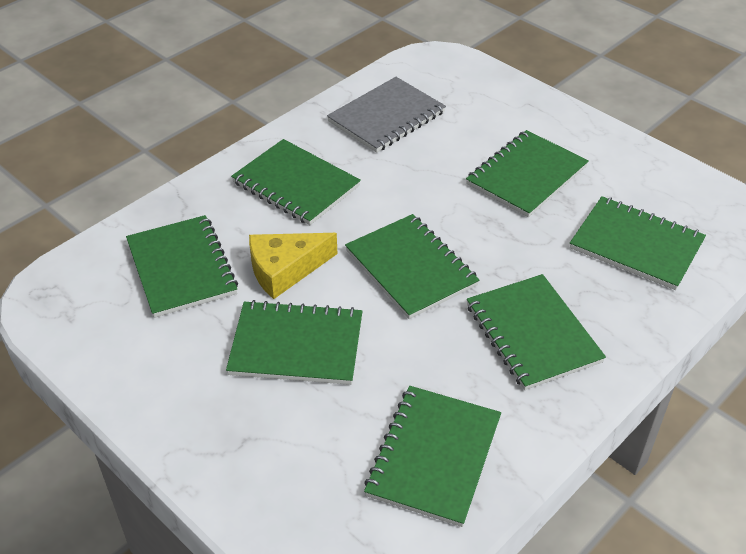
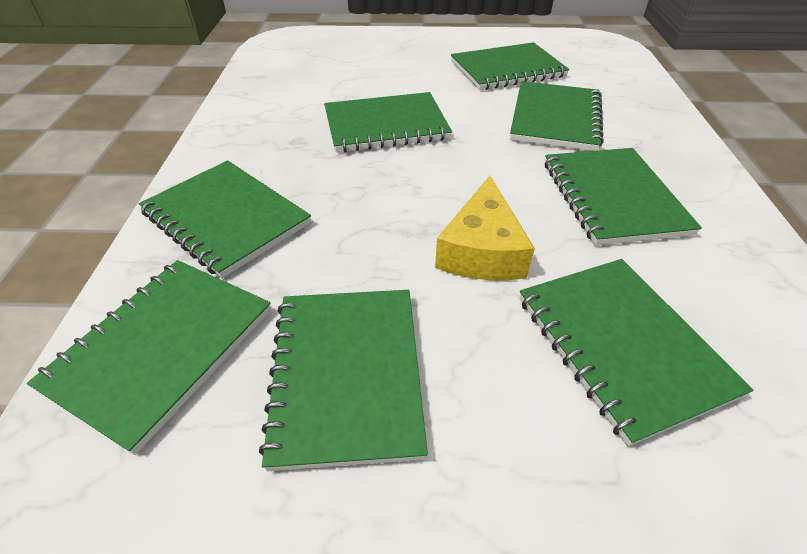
grey notebook: [327,77,446,153] = 1 -> none = 0

